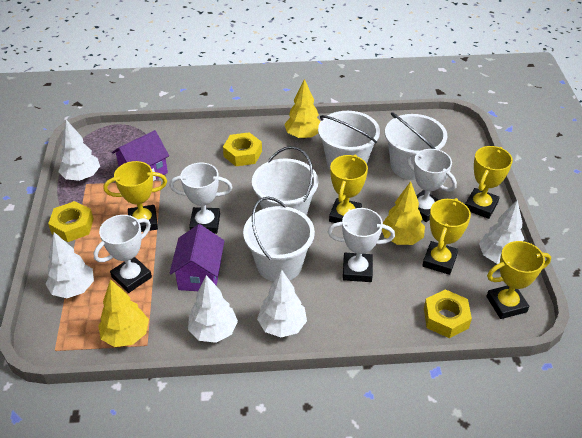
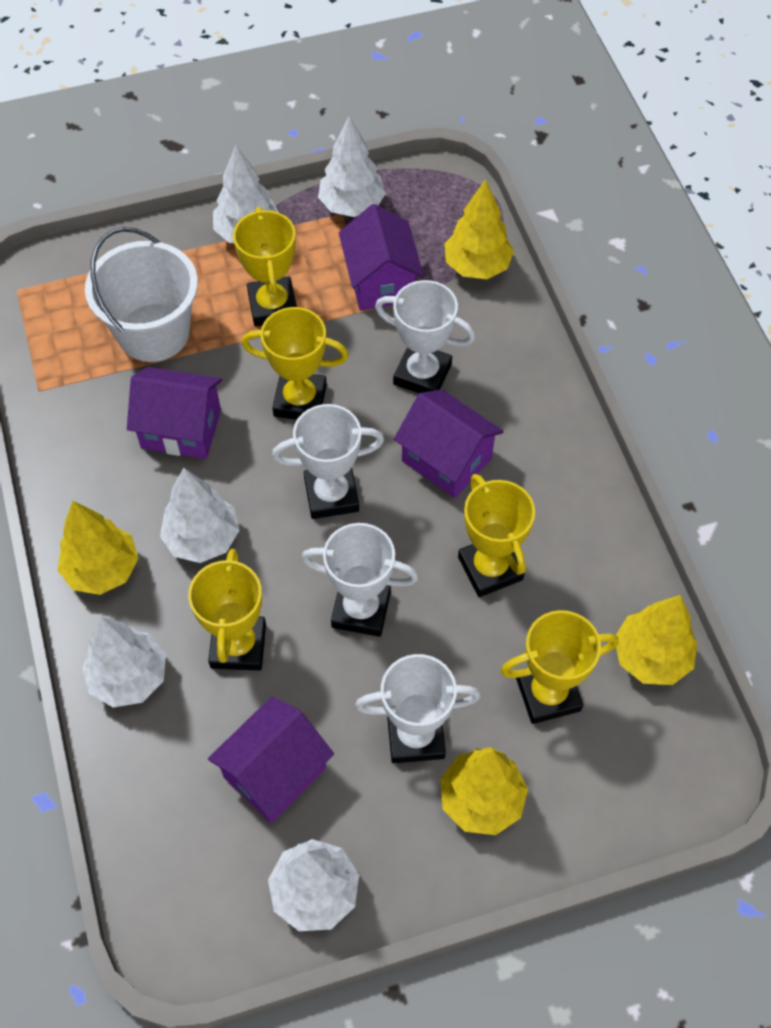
purple house: [112,130,169,181] [170,224,224,291] = 2 -> [127,367,222,459] [208,697,334,823] [339,204,424,311] [394,390,504,498] = 4
white bucket: [243,197,315,282] [252,146,318,216] [318,111,380,169] [385,112,447,180] = 4 -> [85,227,198,362] = 1
yellow nut: [48,201,94,242] [223,132,262,166] [424,289,472,338] = 3 -> none = 0
yellow tree: [98,279,149,347] [284,79,321,139] [382,181,425,245] = 3 -> [58,501,139,595] [440,747,528,835] [445,179,514,279] [616,595,697,685] = 4

